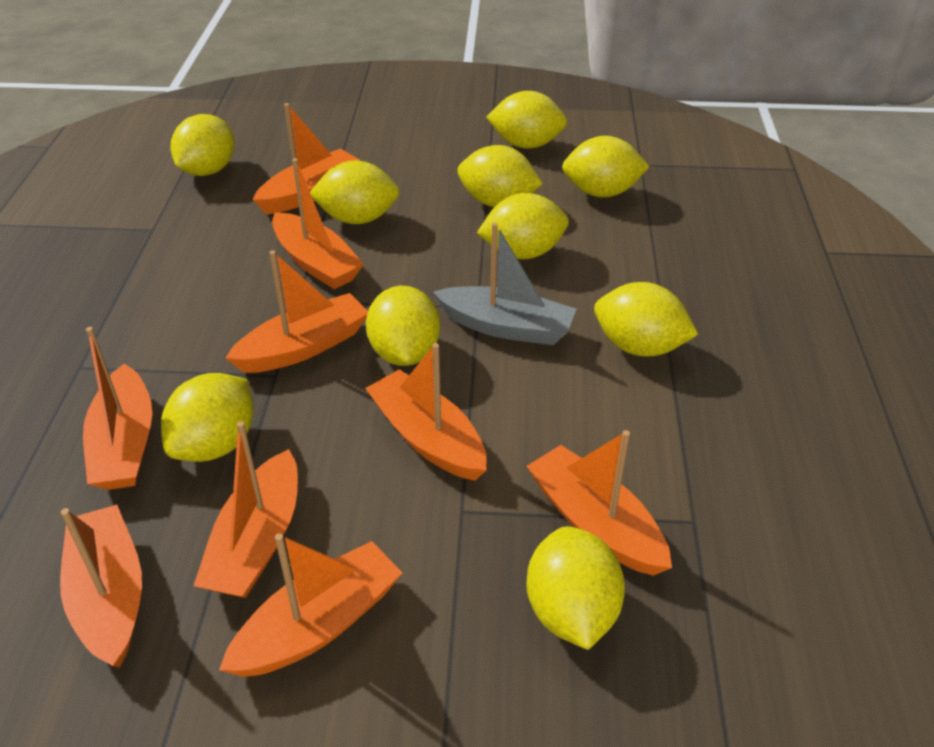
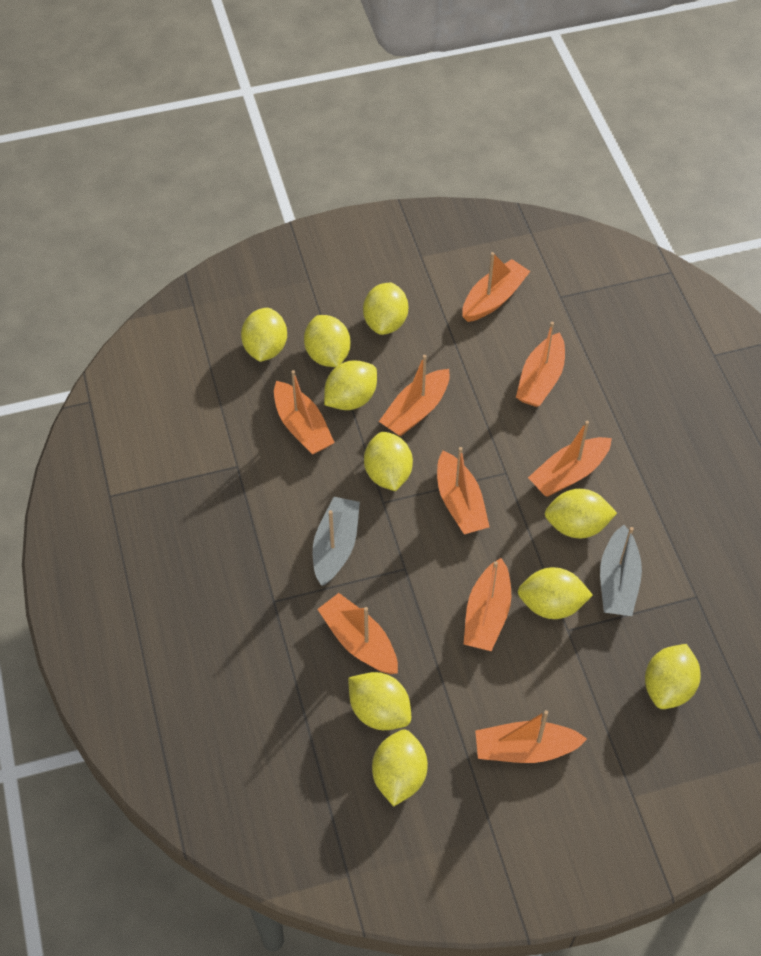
grey boat: [433,223,576,345] = 1 -> [313,497,360,586] [600,525,642,616] = 2

